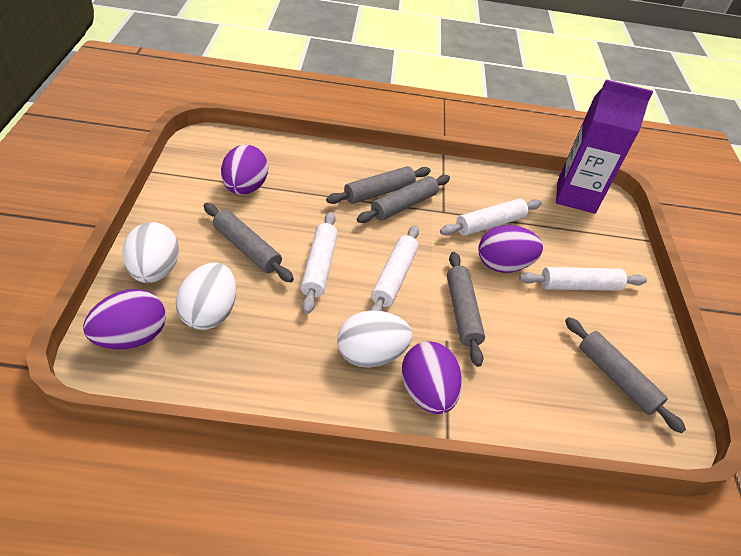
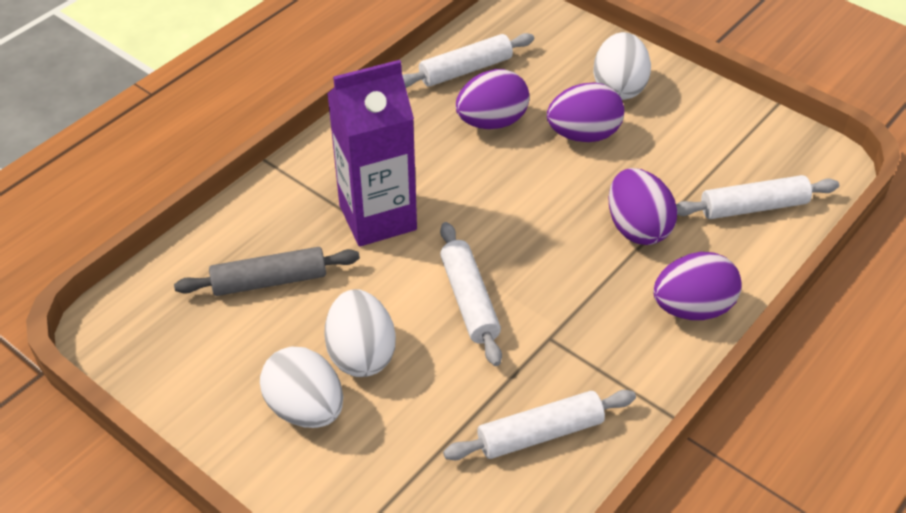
grey rolling pin: [204,203,294,282] [326,166,431,204] [357,175,450,223] [447,252,485,367] [565,317,686,433] = 5 -> [174,247,360,296] = 1

